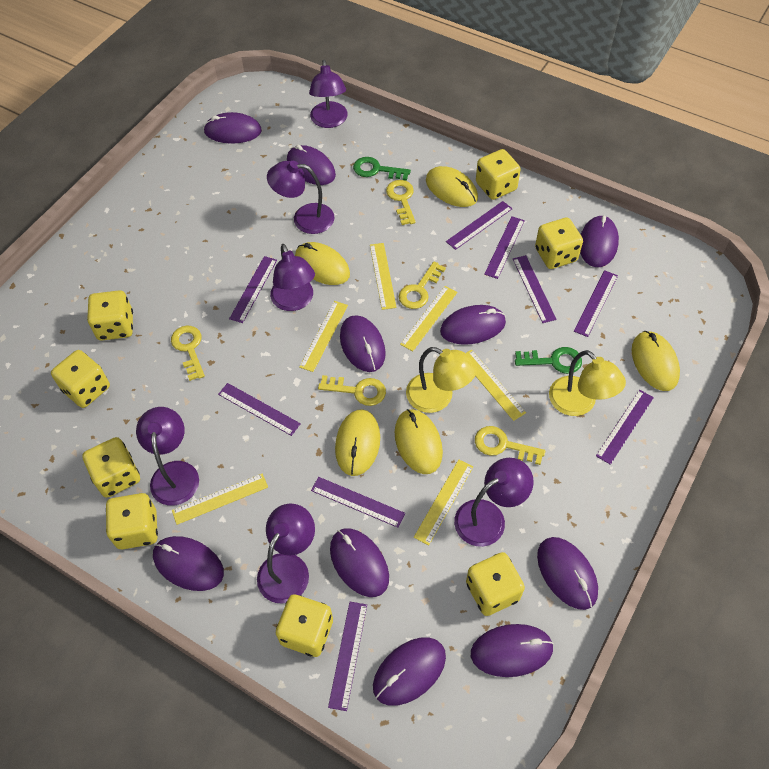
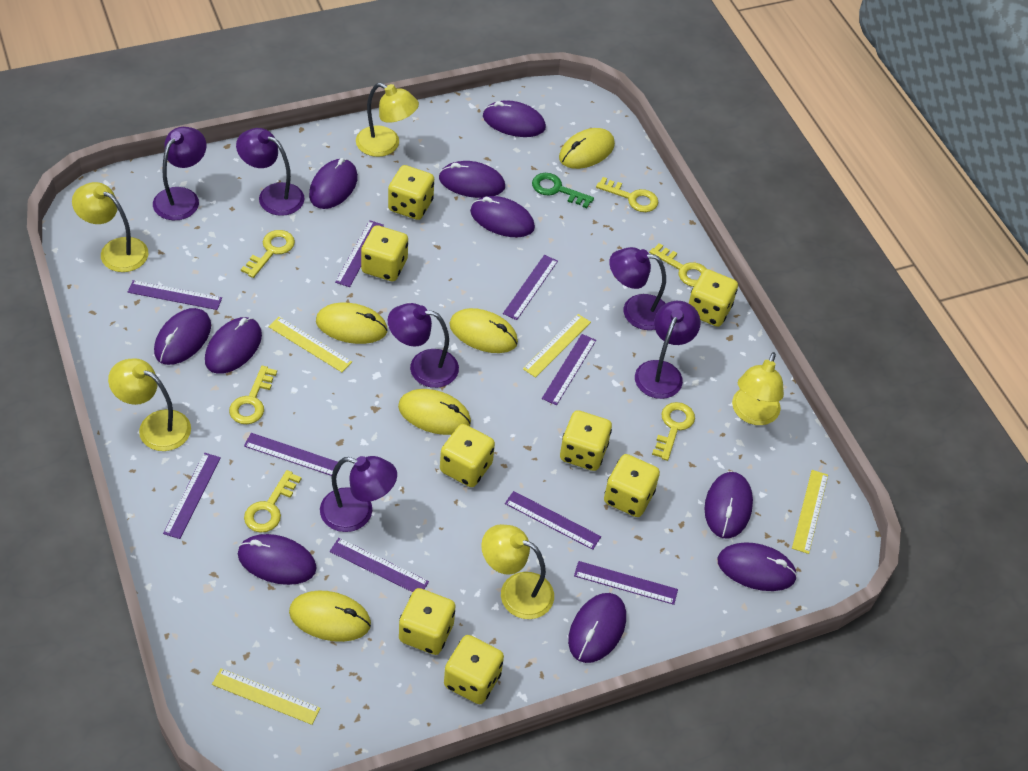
green key: [353,157,411,181] [515,347,582,374] = 2 -> [532,173,594,208] = 1
yellow key: [171,326,205,381] [318,375,386,406] [386,180,416,225] [399,261,446,309] [475,426,545,465] = 5 -> [229,366,277,424] [241,230,295,278] [244,470,302,533] [596,177,658,212] [649,243,707,287] [652,402,695,461] = 6
yellow lamp: [406,347,477,413] [549,350,626,416] = 2 -> [72,182,148,272] [108,358,191,451] [356,83,419,157] [481,524,554,619] [732,352,784,425] = 5
yellow ruler: [172,473,268,525] [299,301,348,372] [370,243,397,310] [400,286,458,351] [414,460,473,545] [466,350,526,421] = 6 -> [212,668,320,725] [268,317,352,372] [523,314,591,378] [792,470,828,554] = 4

